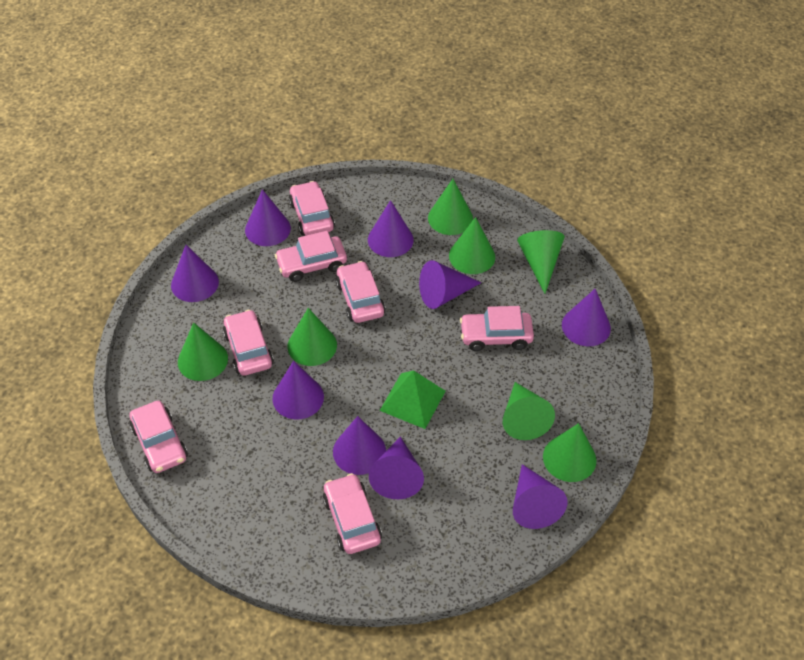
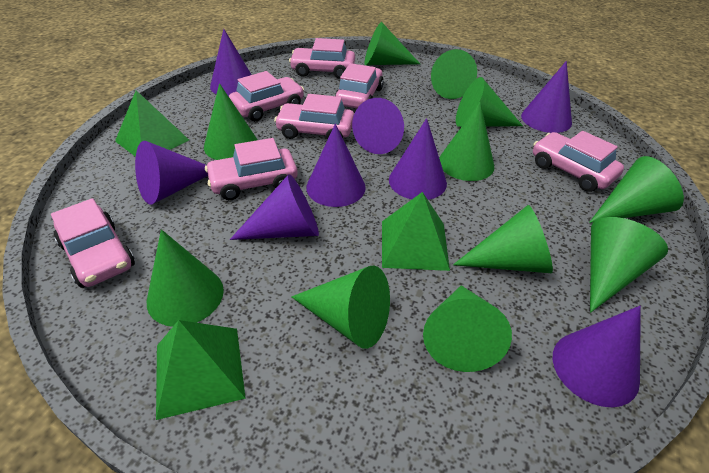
green cone: [178,323,228,381] [287,308,337,366] [428,179,473,235] [449,217,495,274] [503,382,555,440] [517,230,565,294] [543,423,597,482] = 7 -> [147,229,224,327] [204,83,257,160] [291,266,390,349] [365,22,420,65] [423,285,512,372] [431,49,477,99] [439,102,494,181] [453,205,553,273] [456,77,523,127] [589,156,684,223] [590,217,668,313] = 11
green pyramid: [380,370,446,429] = 1 -> [115,90,189,157] [156,320,246,420] [382,192,450,271] = 3
purple cone: [171,245,219,302] [245,189,291,246] [272,361,324,419] [333,416,386,475] [368,200,414,257] [369,436,424,499] [419,260,481,309] [513,464,567,529] [562,289,611,346] = 9 -> [135,141,208,205] [210,29,252,96] [230,174,319,240] [306,124,366,207] [352,98,404,154] [389,118,447,200] [521,61,572,133] [553,306,641,407] = 8

